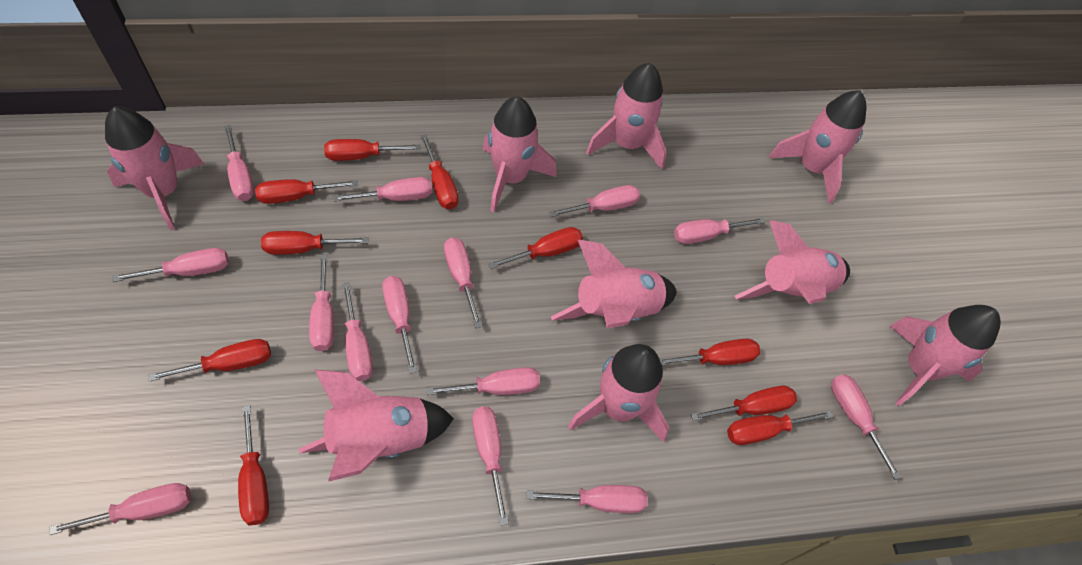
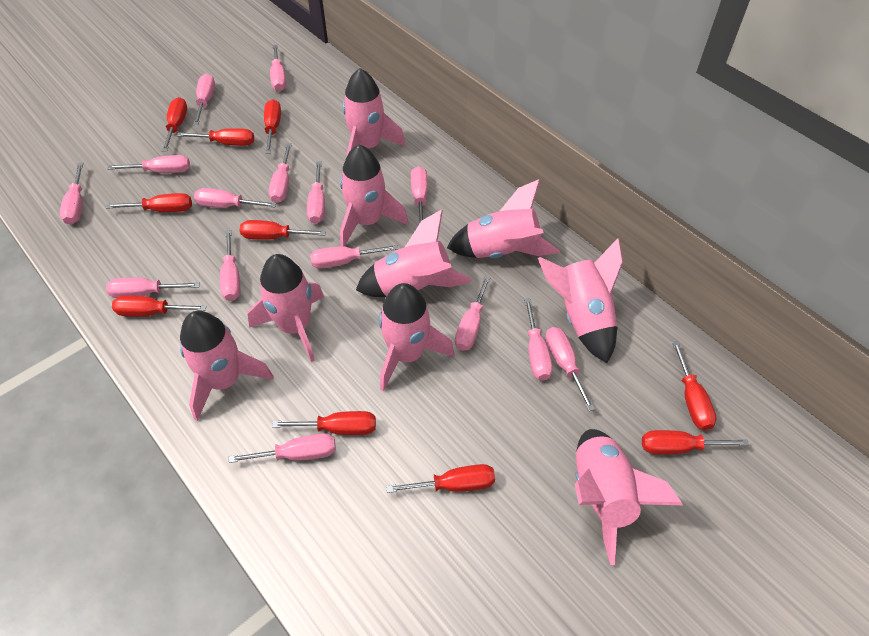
pink screwdriver: [49,483,191,535] [113,248,229,282] [224,125,254,201] [309,254,334,351] [333,177,432,202] [342,282,373,381] [382,276,417,374] [427,367,540,395] [444,237,483,328] [472,407,509,526] [526,485,648,513] [549,185,640,217] [674,218,766,244] [831,374,902,480] = 14 -> [60,163,83,225] [106,278,200,298] [108,155,190,173] [193,74,215,125] [194,188,276,208] [220,230,240,301] [229,433,336,463] [269,143,292,203] [270,45,286,91] [307,161,325,224] [310,245,398,269] [411,166,428,222] [455,275,491,351] [524,298,553,381] [545,327,595,411] = 15

